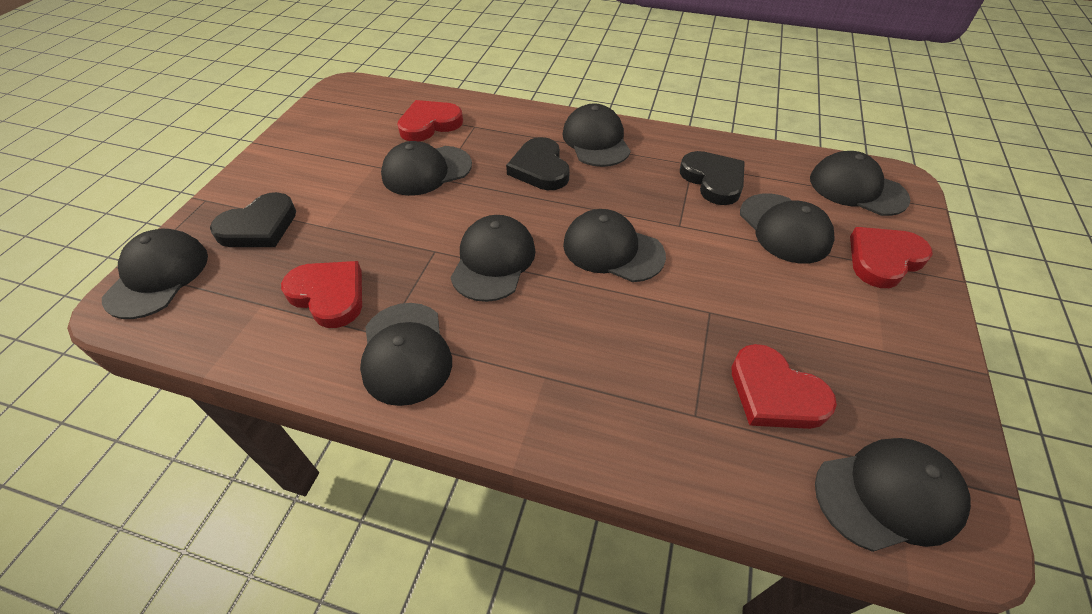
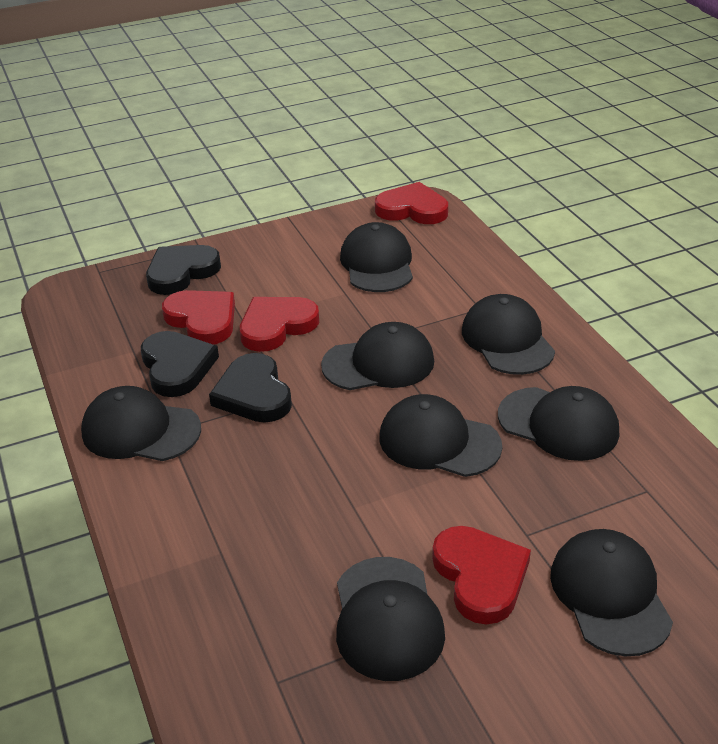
black cap: [102,229,208,319] [360,303,452,406] [381,141,472,196] [451,215,536,302] [562,103,631,167] [563,209,666,282] [740,194,835,264] [810,151,910,216] [815,438,971,552] = 9 -> [81,386,201,461] [321,322,434,390] [336,557,445,681] [340,222,413,292] [379,394,502,477] [462,294,555,375] [498,386,619,461] [550,529,673,656] = 8

